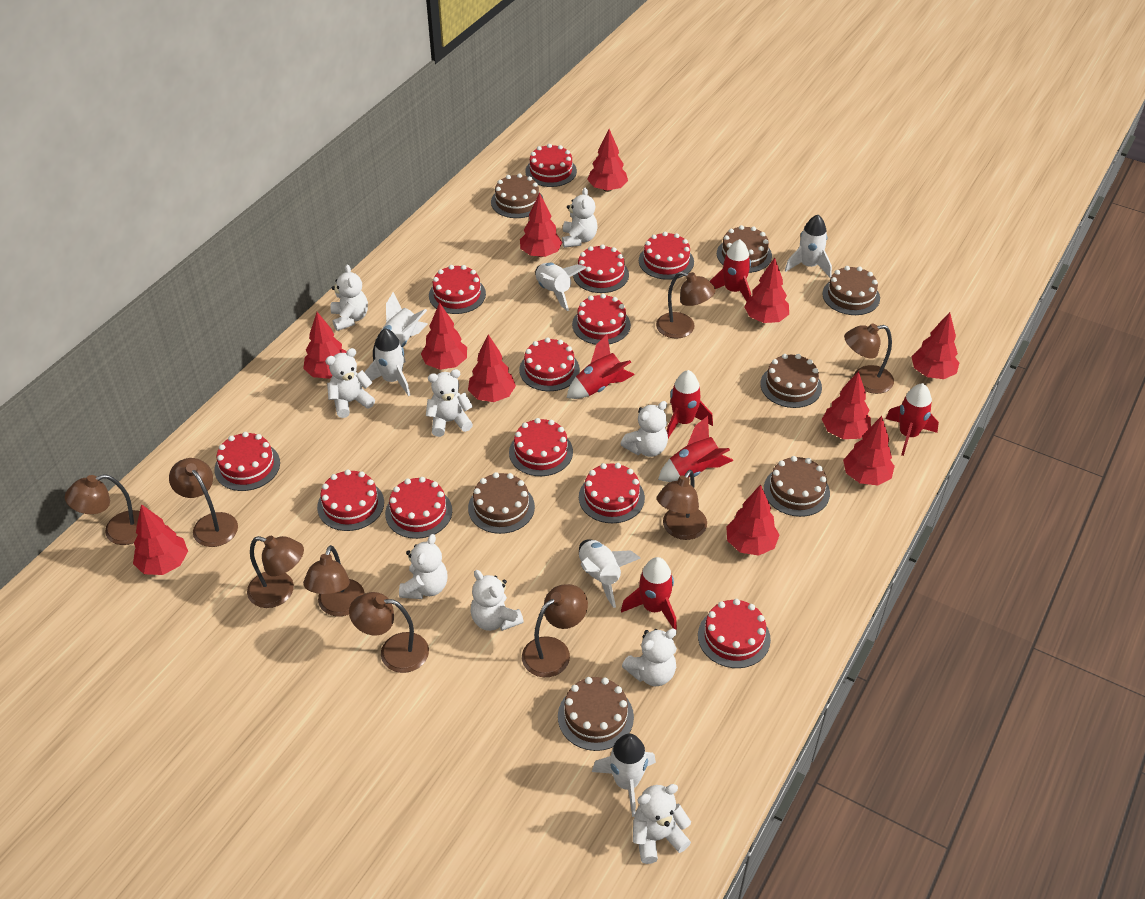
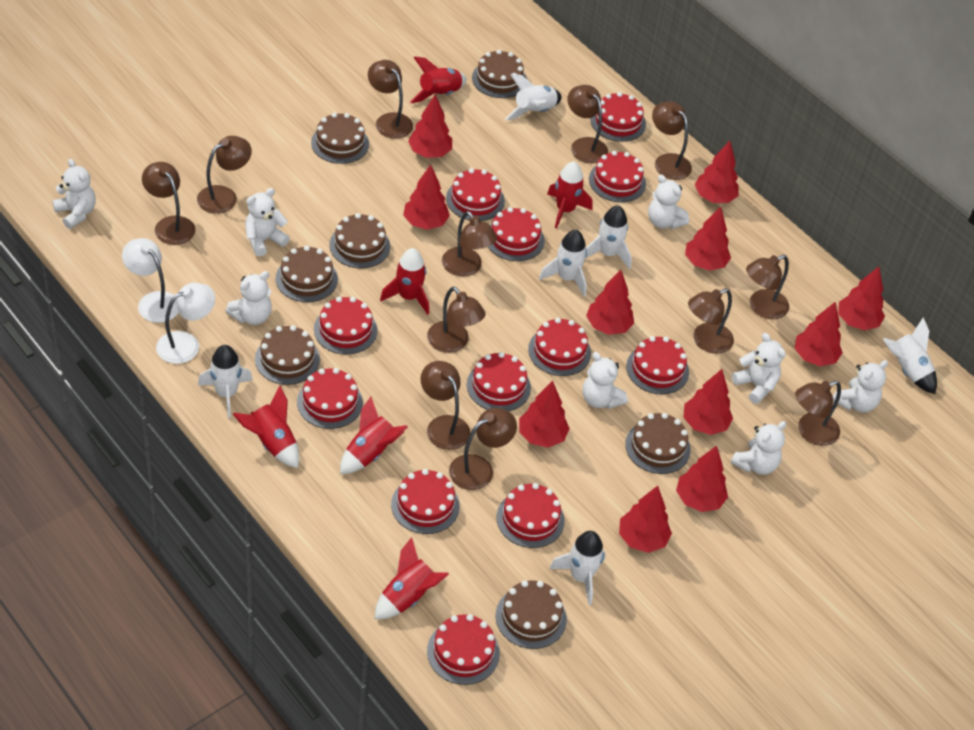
brown lamp: [65,474,140,545] [169,458,238,547] [247,536,304,608] [303,545,365,616] [349,592,429,673] [522,584,588,677] [656,271,716,338] [657,470,707,540] [844,323,894,394] = 9 -> [142,162,196,245] [197,136,252,214] [368,60,413,139] [420,361,470,450] [427,287,486,353] [442,211,497,277] [449,408,517,490] [567,85,608,163] [652,101,692,180] [688,288,734,354] [746,255,789,319] [795,381,841,446] = 12
white lamp: none = 0 -> [122,238,179,323] [156,283,215,364] = 2
white teddy bear: [325,348,375,418] [330,264,368,331] [399,534,448,599] [426,369,473,437] [470,570,524,631] [562,187,598,248] [621,401,668,457] [622,629,677,686] [633,784,691,864] = 9 -> [52,159,96,229] [225,271,272,325] [245,188,290,257] [583,352,628,409] [648,175,689,229] [731,421,786,475] [732,333,786,404] [833,360,888,413] = 8

